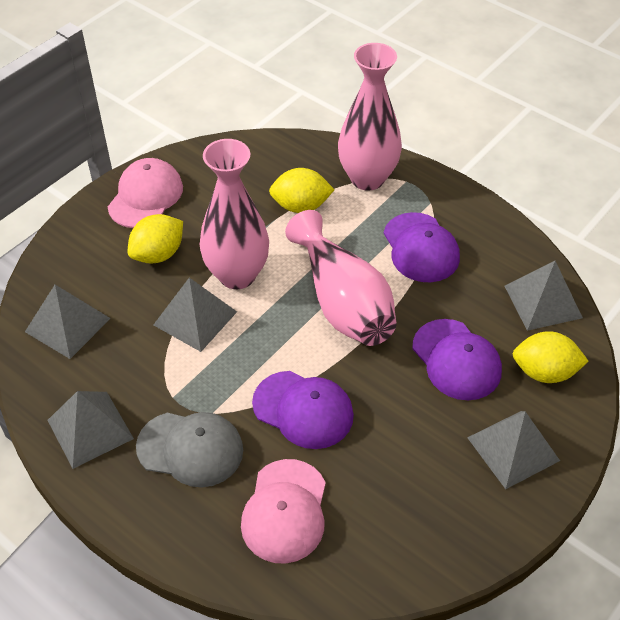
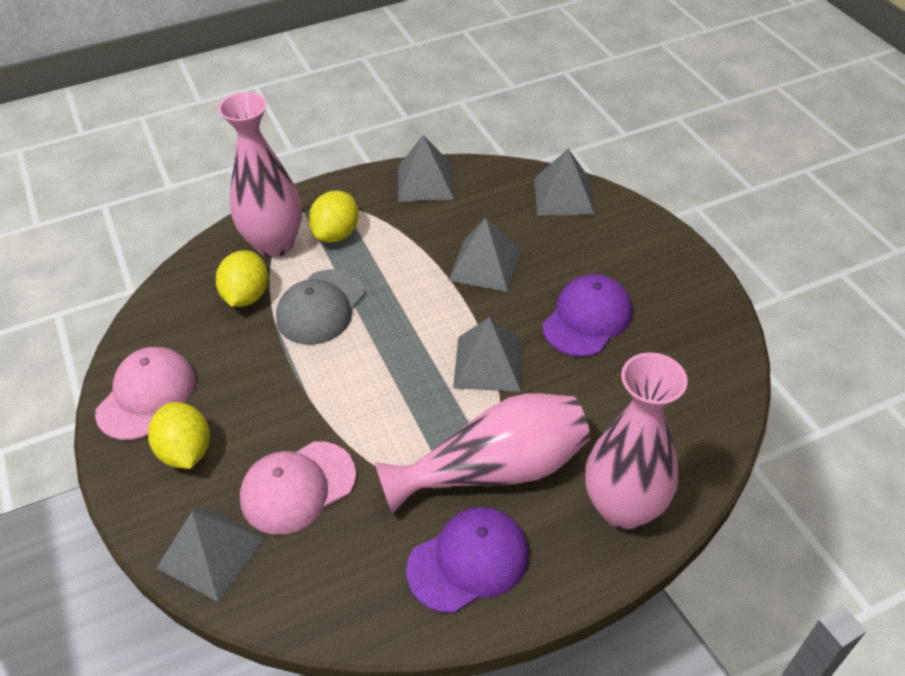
purple cap: [252,371,354,449] [384,212,460,282] [413,319,502,400] = 3 -> [406,507,529,613] [542,274,632,357] = 2

